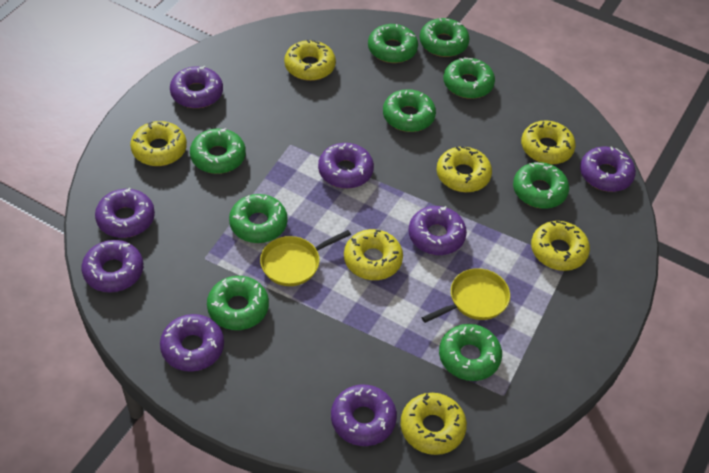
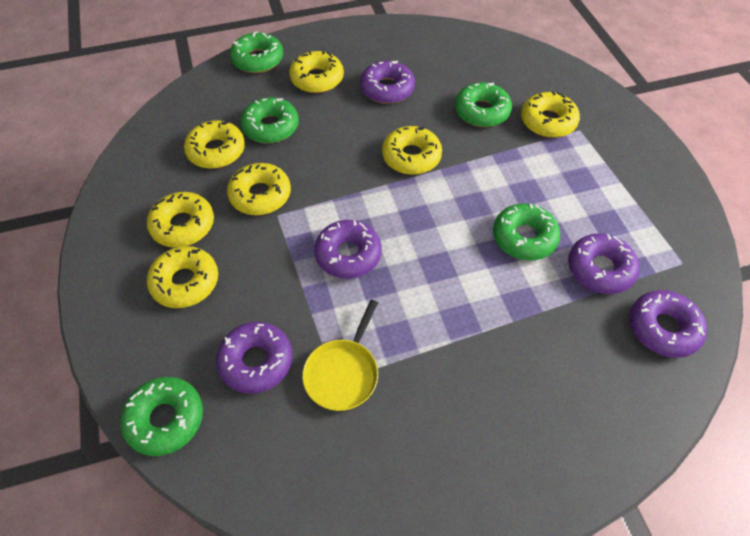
green donut: [190,128,246,174] [207,276,269,330] [229,194,288,243] [368,24,418,63] [383,89,436,132] [419,18,470,57] [439,324,502,381] [443,57,495,99] [513,162,569,209] = 9 -> [120,377,203,456] [230,31,283,73] [240,97,299,143] [455,82,512,127] [493,203,560,260] = 5
purple donut: [81,240,143,292] [95,188,155,238] [160,314,224,372] [170,66,223,108] [318,143,374,189] [331,385,397,446] [409,206,467,255] [580,146,636,192] = 8 -> [216,322,292,394] [314,220,382,279] [360,61,415,104] [568,234,639,294] [630,290,707,358] = 5
yellow pan: [260,230,351,286] [421,268,510,323] = 2 -> [302,300,378,411] = 1

